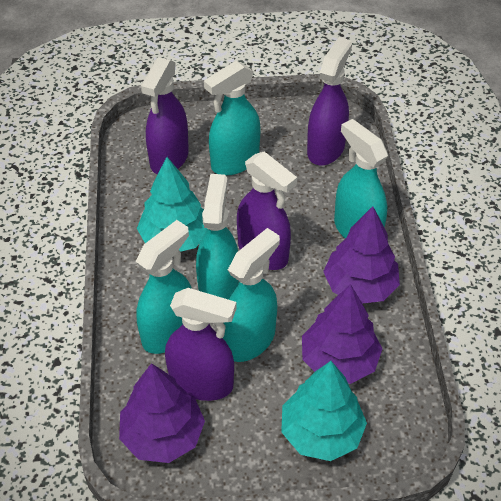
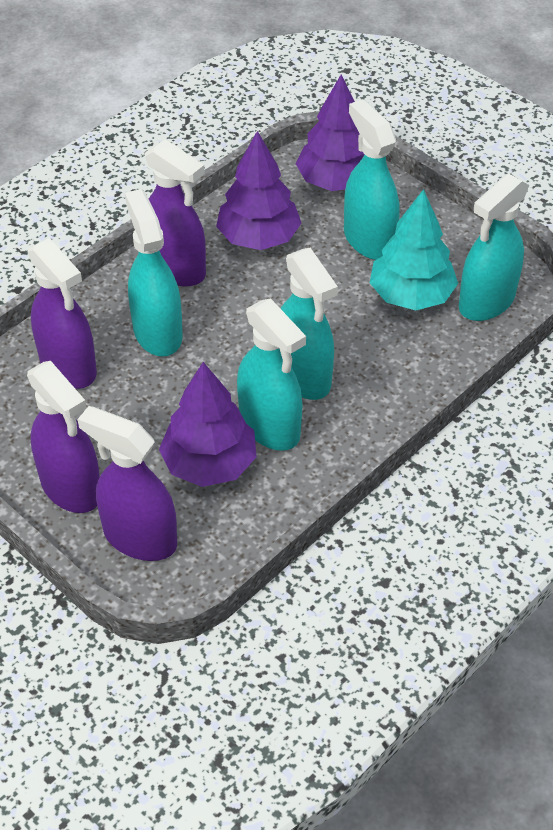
turquoise tree: [137,157,207,252] [281,361,367,461] = 2 -> [370,189,458,310] = 1

